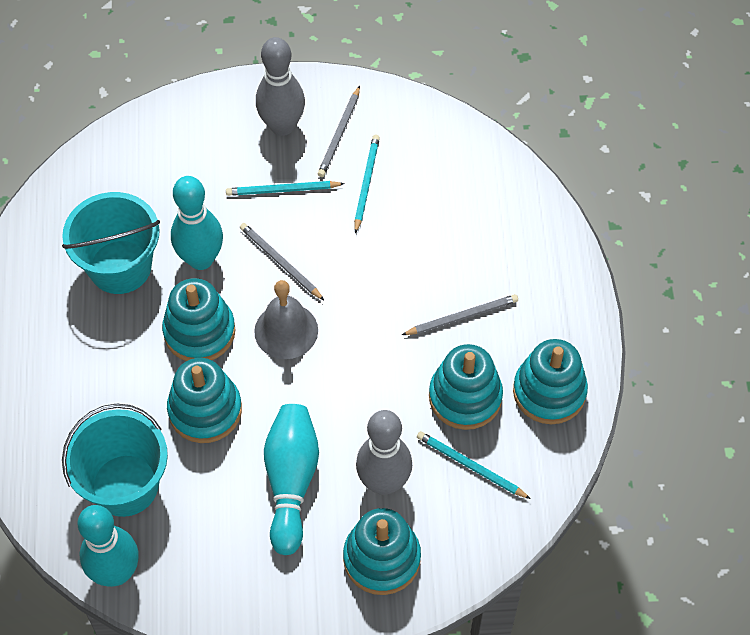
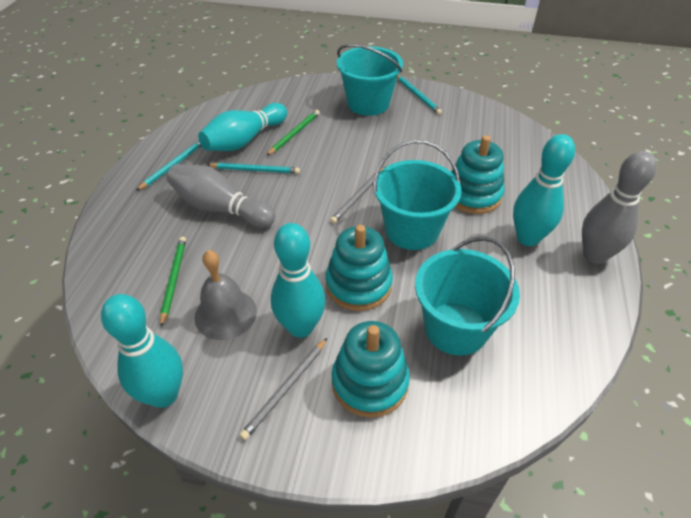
green pencil: none = 0 -> [160,237,186,327] [267,110,320,156] = 2
grey pencil: [240,223,324,300] [318,86,360,177] [402,294,518,335] = 3 -> [240,338,327,440] [330,167,385,224] = 2
turquoise bowling pin: [78,505,139,587] [171,176,223,270] [264,404,319,555] = 3 -> [101,294,183,408] [198,103,287,151] [271,223,326,338] [513,134,575,246] = 4
turquoise bucket: [62,192,160,294] [62,404,168,517] = 2 -> [337,44,403,116] [373,140,461,250] [415,237,520,356] = 3
turquoise stacking toy: [162,278,235,361] [167,358,242,443] [343,508,421,595] [429,344,503,430] [513,339,588,424] = 5 -> [325,225,393,311] [332,321,410,418] [452,135,505,214] = 3

